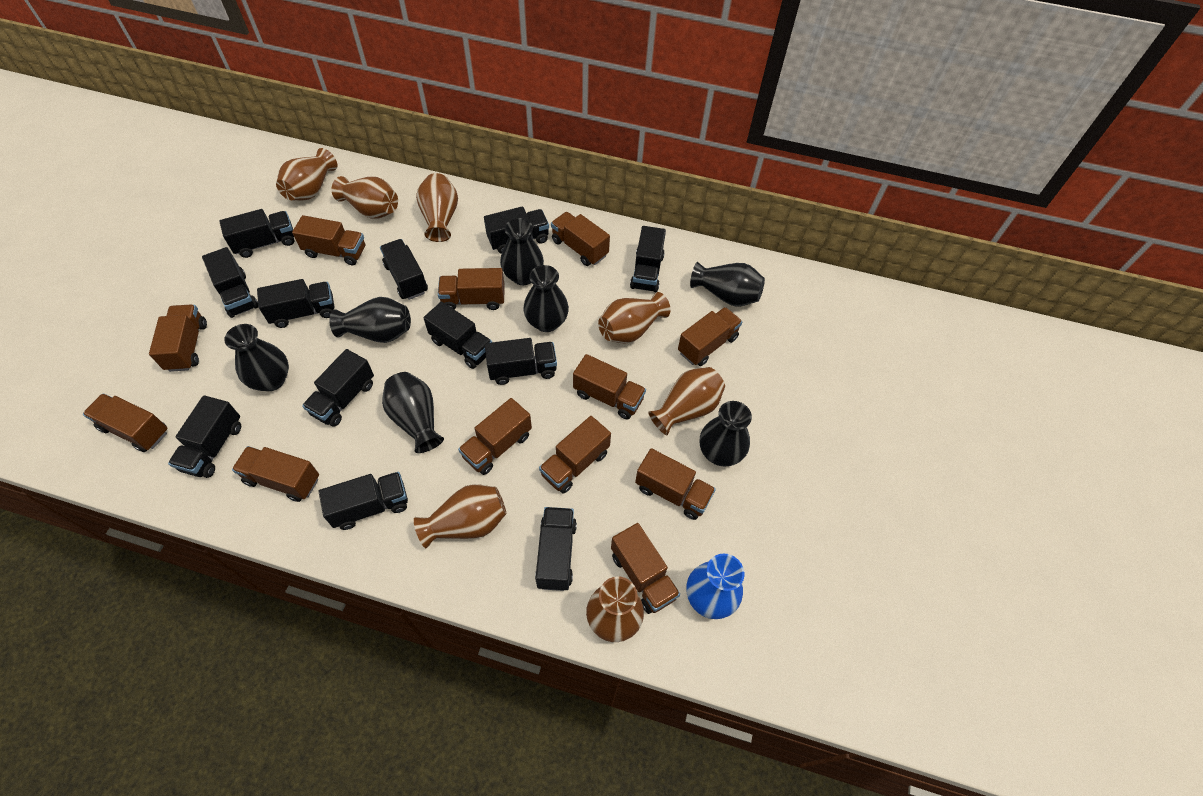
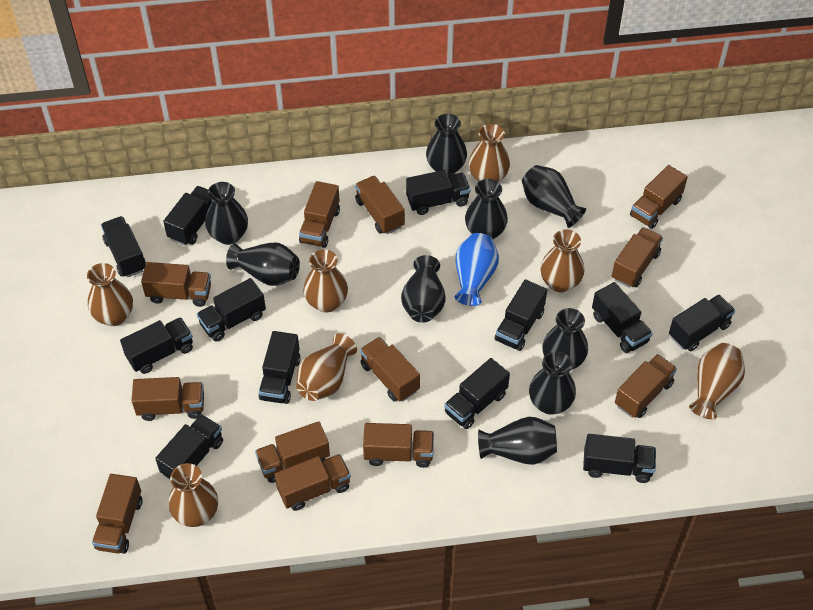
black vase: [224,324,289,391] [329,297,411,343] [382,372,444,453] [500,218,544,285] [523,265,569,332] [690,262,765,307] [700,401,752,466] = 7 -> [205,182,248,245] [226,243,300,286] [401,255,446,323] [426,114,467,176] [465,179,508,239] [478,417,557,465] [522,165,586,228] [529,351,576,415] [542,308,588,370] = 9

